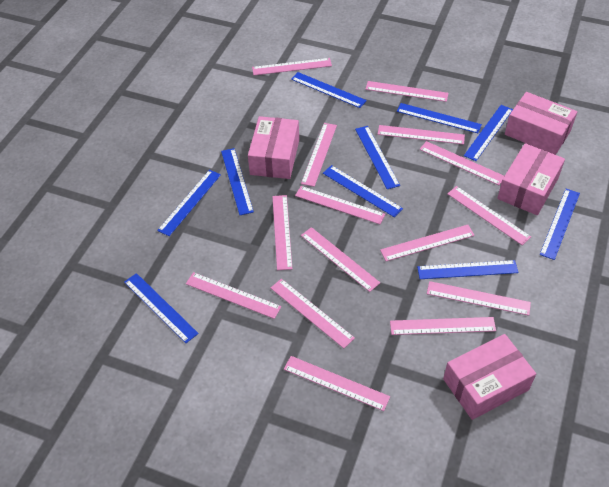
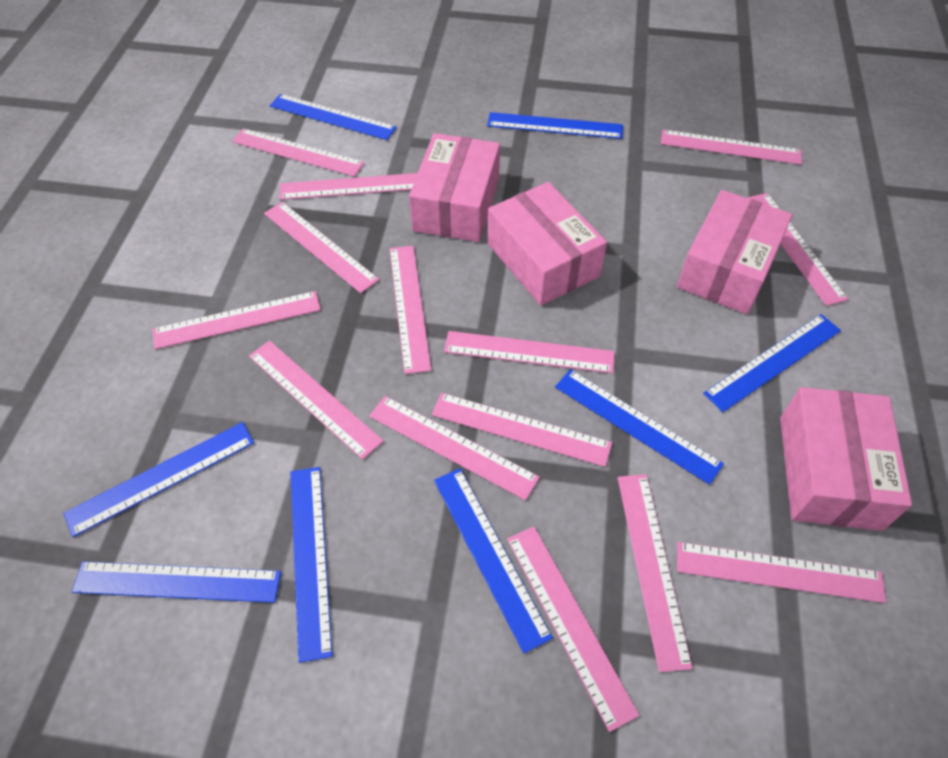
blue ruler: [124,273,199,343] [157,170,221,236] [221,148,254,215] [291,72,367,108] [323,165,403,217] [355,126,400,189] [397,103,482,133] [417,260,519,279] [464,105,513,161] [540,189,580,260] = 10 -> [63,422,254,537] [72,561,281,603] [270,94,397,140] [290,467,333,663] [434,468,553,653] [487,112,623,139] [555,369,724,485] [703,314,841,412] = 8
pink ruler: [186,272,282,319] [252,58,332,75] [271,279,355,348] [272,195,292,270] [284,356,390,411] [295,186,385,224] [301,123,337,187] [301,227,380,292] [365,81,448,102] [378,125,465,145] [380,225,475,261] [390,317,496,335] [420,141,504,185] [427,281,531,316] [447,186,531,245] = 15 -> [152,291,321,349] [232,128,364,177] [249,340,383,460] [264,202,379,293] [279,173,418,200] [369,396,540,500] [390,246,431,374] [432,393,612,467] [444,331,615,373] [507,526,639,732] [618,474,693,672] [661,130,802,165] [677,542,886,603] [747,193,848,306] = 14

